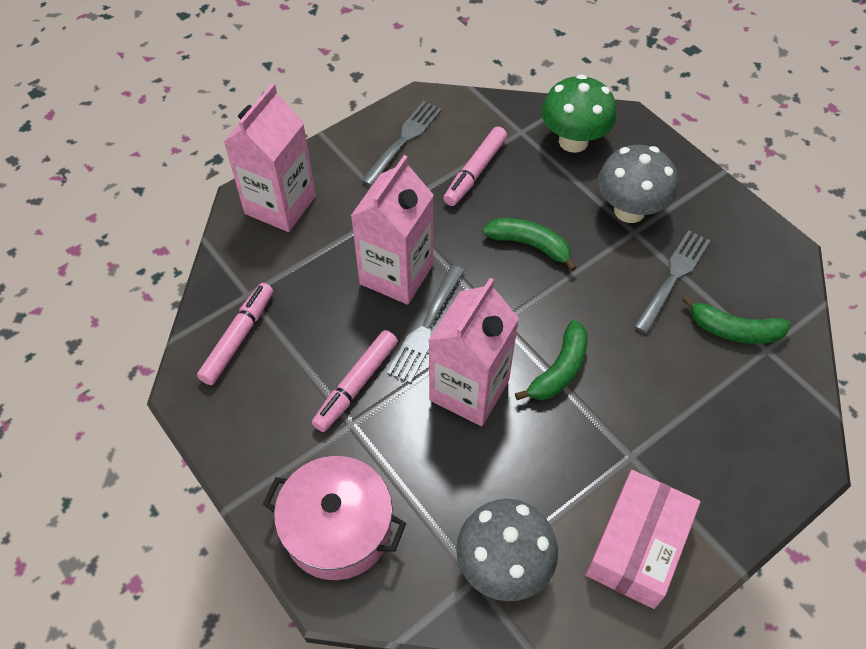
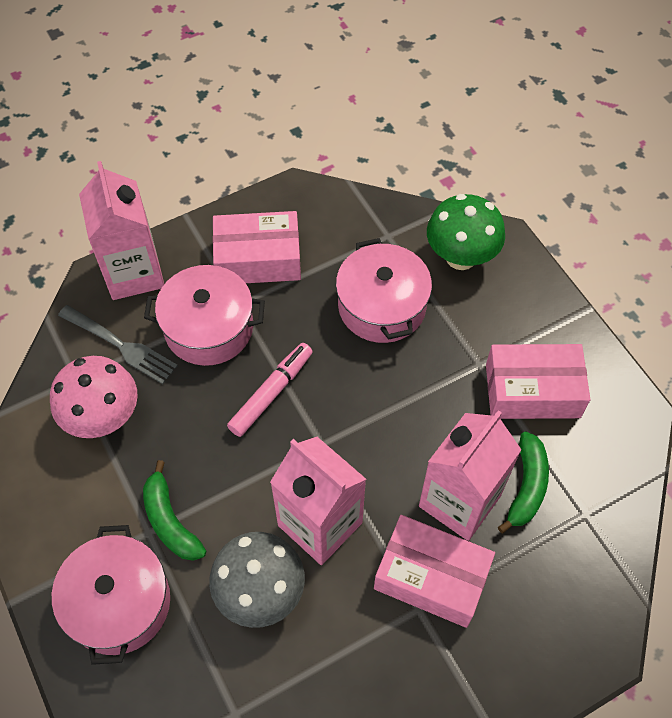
green banana: [482,218,577,271] [515,320,588,400] [682,295,791,344] = 3 -> [143,460,206,561] [498,432,549,533] = 2
grey fork: [361,101,442,186] [387,265,465,383] [633,230,710,334] = 3 -> [58,305,178,384] = 1
grey mushroom: [456,499,558,601] [598,145,678,223] = 2 -> [209,532,305,628] = 1
pink box: [586,470,701,609] = 1 -> [213,211,301,283] [374,515,495,628] [486,344,591,419] = 3
pink marker: [197,283,273,385] [312,330,398,432] [443,127,507,206] = 3 -> [227,343,313,437] = 1
pink mushroom: none = 0 -> [50,356,138,438] = 1
pink pot: [263,456,406,580] = 1 -> [52,525,170,665] [144,265,265,366] [336,238,432,343] = 3

